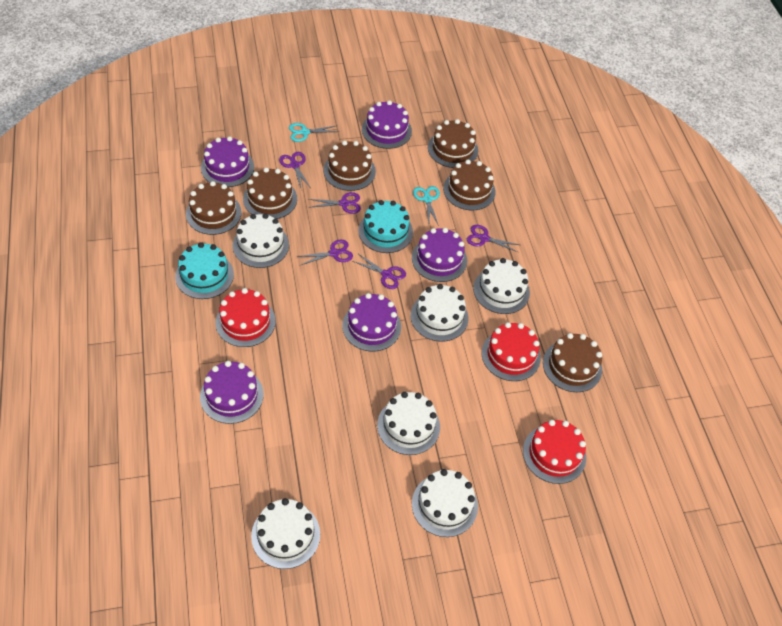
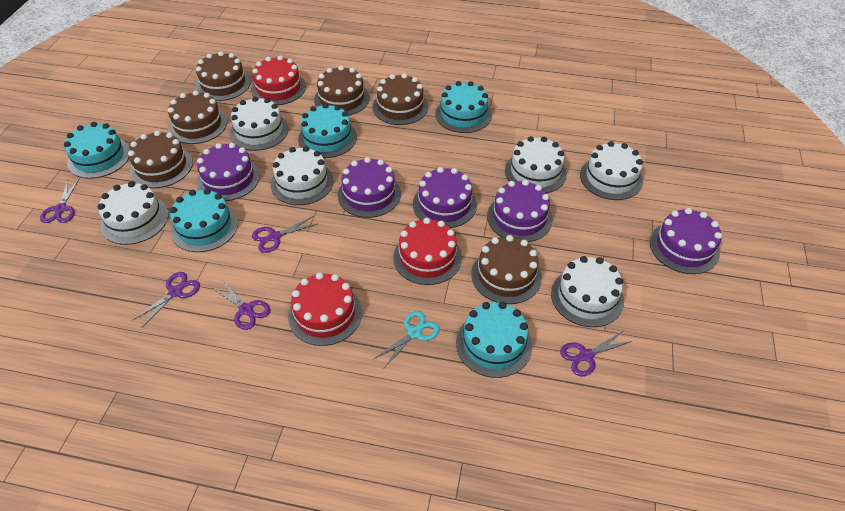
turquoise cake: [175,242,234,299] [358,200,413,253] = 2 -> [64,122,130,179] [170,189,238,252] [298,103,357,158] [435,81,492,133] [456,302,532,378] = 5
turquoise scissors: [289,123,338,142] [413,186,440,226] = 2 -> [374,311,440,368] = 1

